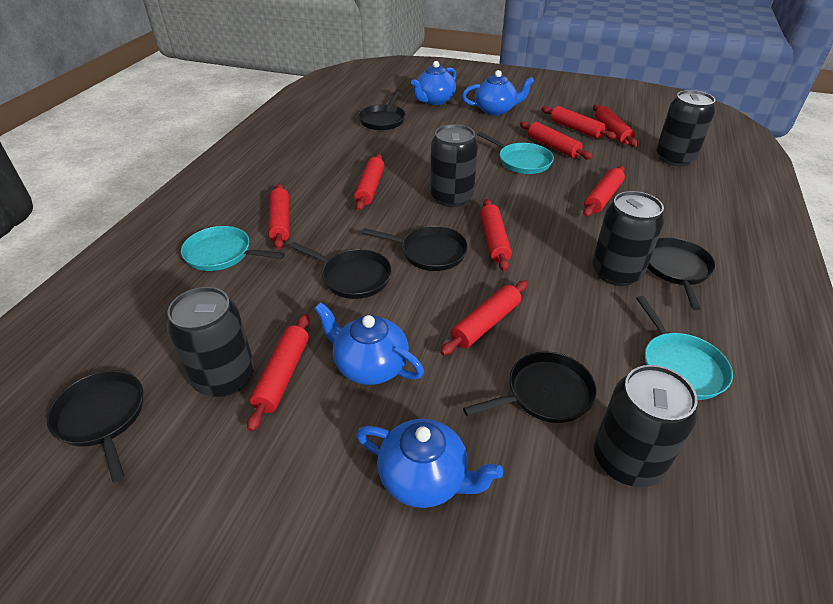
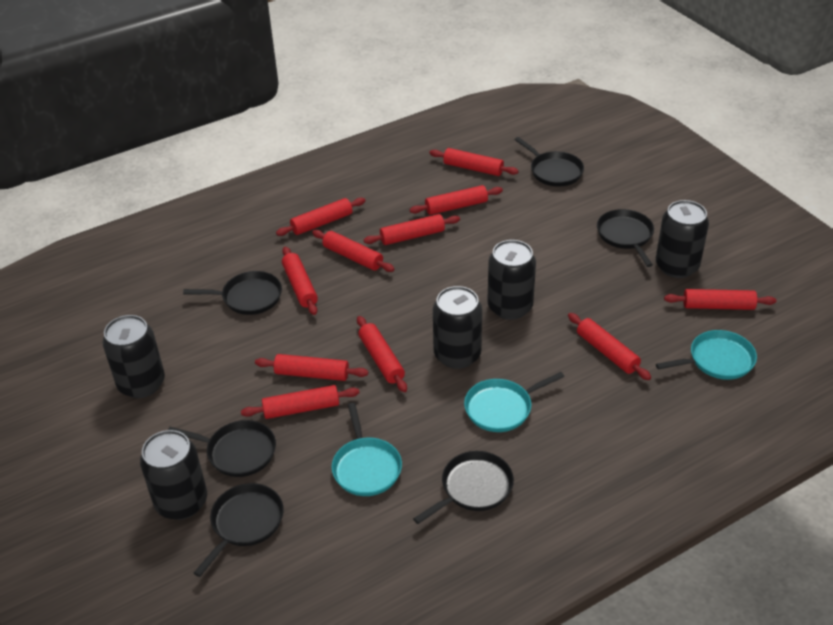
blue teapot: [314,302,424,385] [356,419,503,508] [411,61,456,105] [462,70,534,115] = 4 -> none = 0
red rolling pin: [247,314,310,432] [268,184,289,250] [354,154,384,211] [440,280,528,355] [480,199,512,271] [520,121,593,159] [542,106,617,139] [583,166,625,217] [593,104,638,147] = 9 -> [241,385,360,419] [255,354,368,381] [276,198,365,236] [282,247,318,315] [312,230,395,272] [357,316,407,392] [364,214,460,245] [409,185,503,215] [430,148,519,176] [568,313,651,380] [664,289,776,310] = 11

